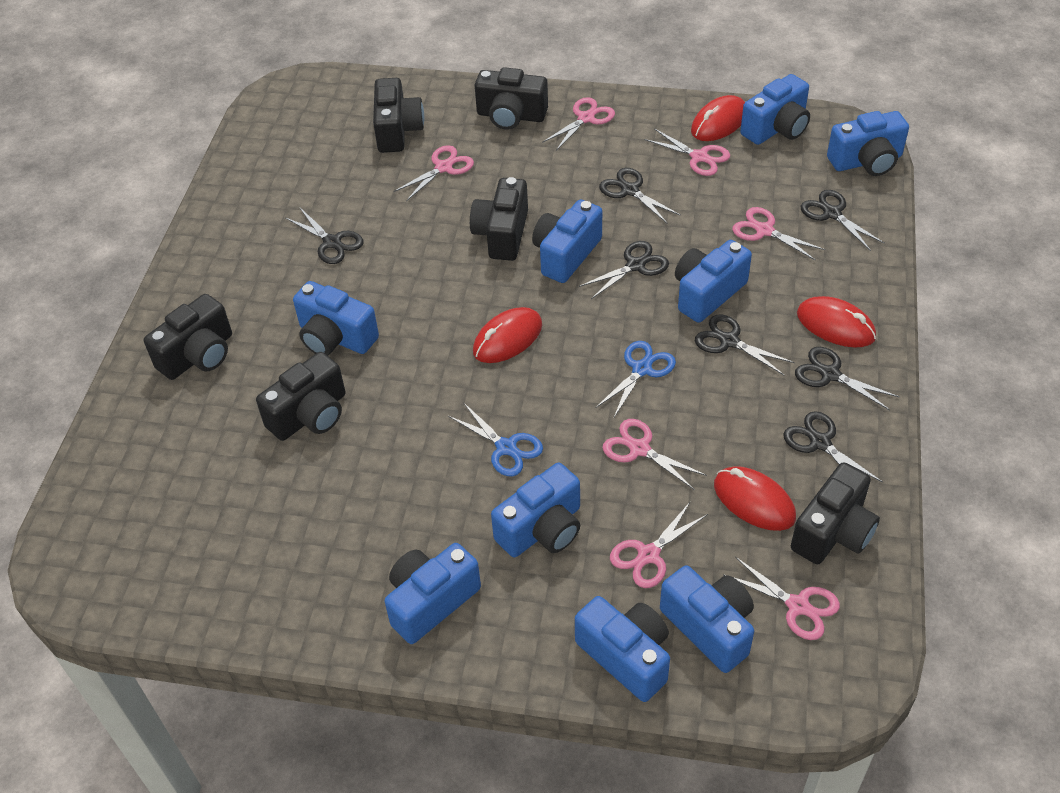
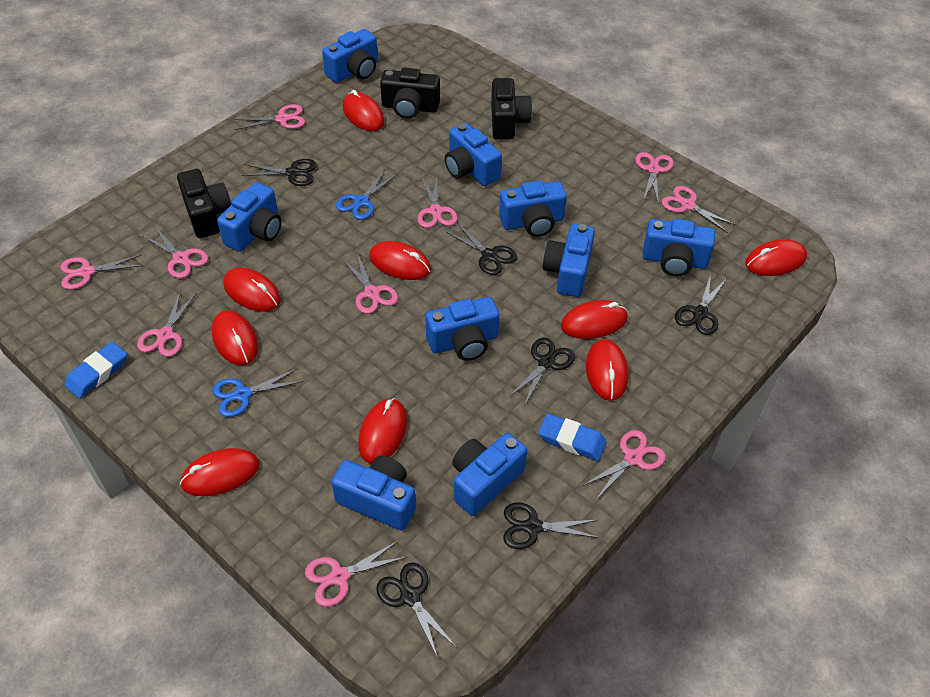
black camera: [144,294,232,380] [256,352,345,441] [373,78,424,153] [470,177,528,261] [475,67,548,130] [791,462,880,564] = 6 -> [177,169,231,238] [380,68,440,119] [491,78,532,140] = 3
black scissors: [286,208,363,264] [579,241,669,299] [599,168,681,223] [695,314,795,376] [783,411,883,482] [795,347,900,410] [801,190,885,251] = 7 -> [242,159,317,186] [376,562,457,658] [446,223,517,275] [503,503,600,549] [509,337,575,406] [675,274,726,335] = 6
blue eraser: none = 0 -> [65,342,127,398] [538,414,607,461] = 2
pink scissors: [394,145,474,201] [542,97,615,151] [602,419,707,490] [610,502,708,588] [644,129,730,176] [724,557,840,640] [732,207,825,261] = 7 -> [61,254,143,290] [137,292,196,357] [142,227,208,278] [234,104,305,130] [305,540,407,607] [342,253,398,314] [417,176,458,228] [582,430,666,500] [635,152,674,204] [662,186,736,233] = 10
red mouse: [473,307,542,363] [691,95,745,141] [714,466,796,531] [797,296,876,348] = 4 -> [180,448,260,496] [211,310,258,366] [223,268,281,312] [343,90,385,131] [358,398,407,464] [369,241,431,280] [561,300,628,339] [586,339,629,401] [745,239,807,276] = 9

